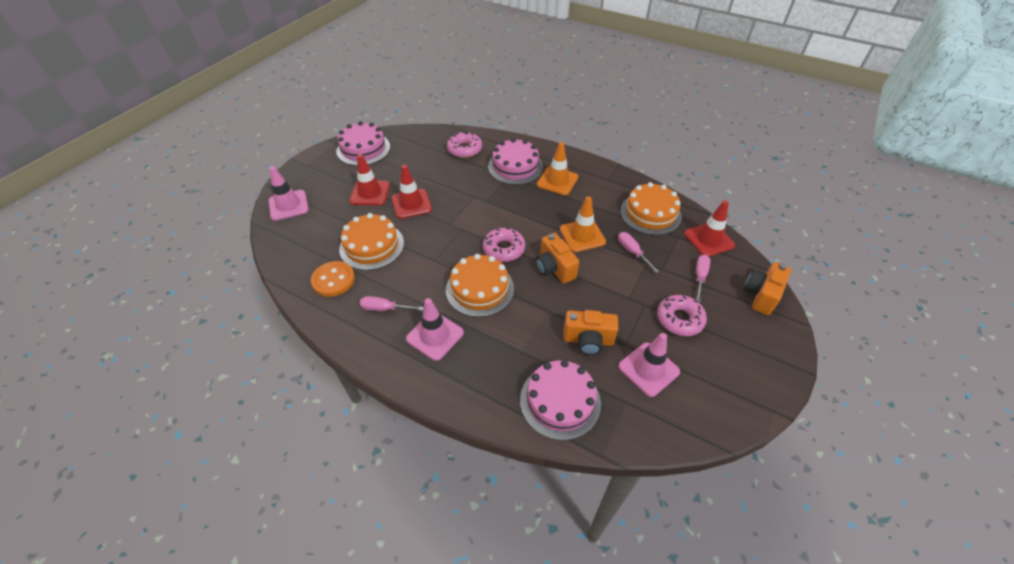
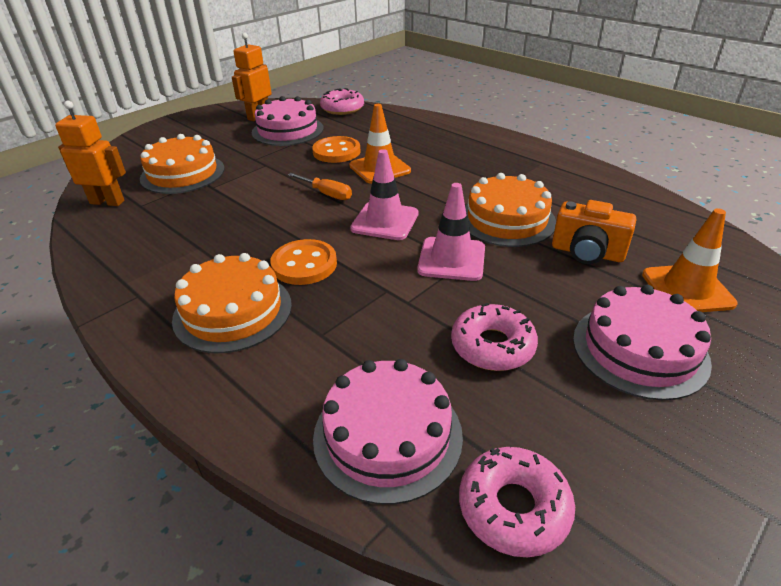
orange button: [311,261,355,297] = 1 -> [270,239,337,285] [312,136,361,163] = 2
orange camera: [536,233,579,283] [564,310,618,355] [744,262,791,315] = 3 -> [552,200,636,264] = 1
orange robot: none = 0 -> [55,101,126,206] [232,33,272,121] = 2
orange screwdriver: none = 0 -> [288,173,352,200] = 1
pink screwdriver: [360,296,424,311] [618,232,659,273] [696,255,710,302] = 3 -> none = 0
pink traffic cone: [269,166,309,221] [406,298,464,361] [618,333,680,397] = 3 -> [350,149,419,240] [417,183,485,281] = 2
red traffic cone: [350,154,390,205] [391,165,432,219] [684,200,735,257] = 3 -> none = 0

